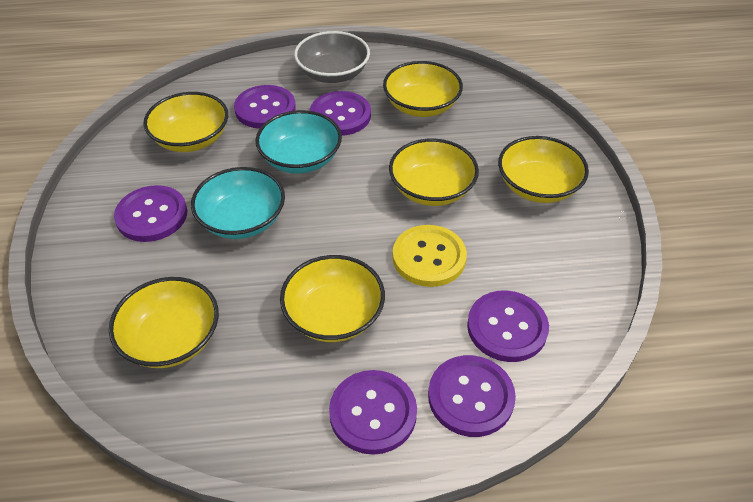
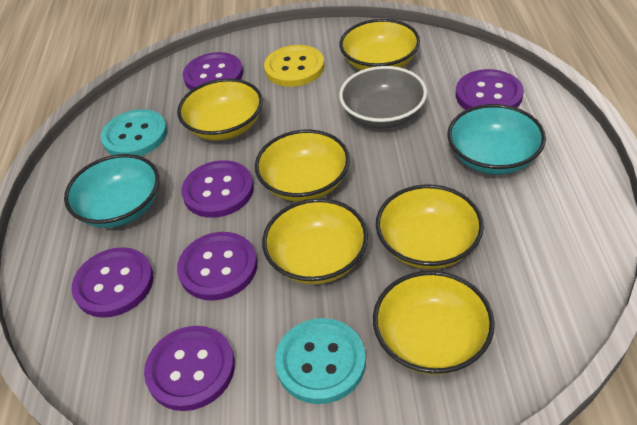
turquoise button: none = 0 -> [101,109,167,156] [275,318,366,404] = 2

